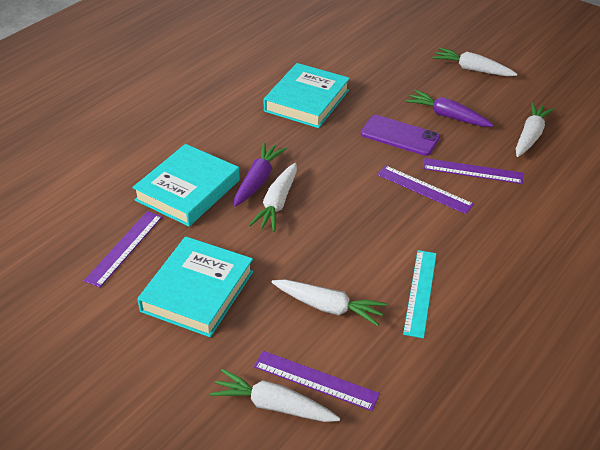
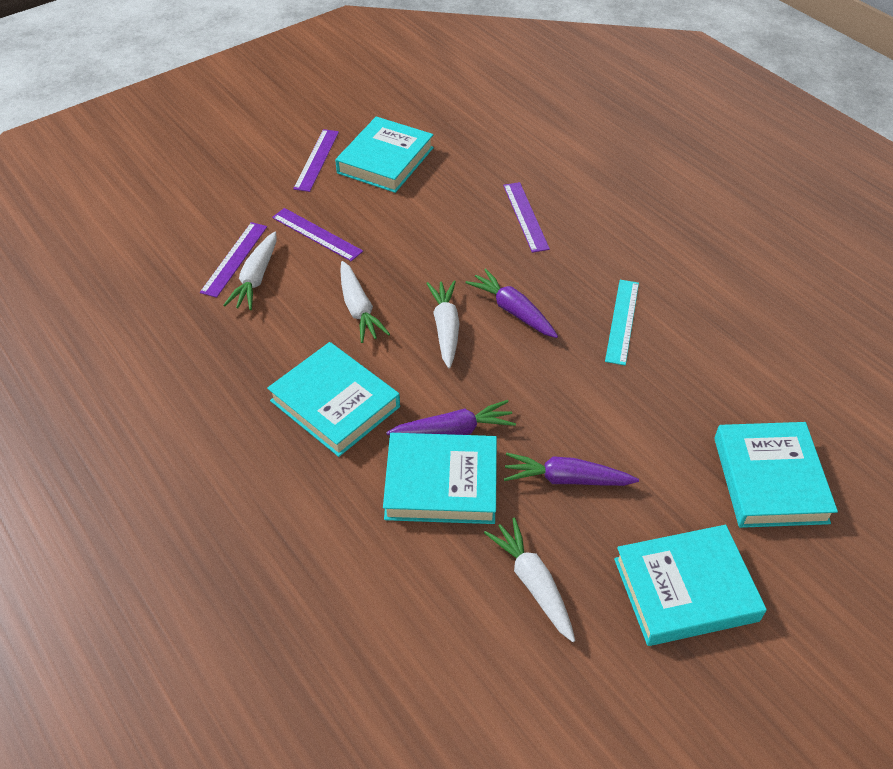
purple carrot: [234,142,287,207] [405,90,494,127] = 2 -> [386,400,516,435] [465,268,558,338] [504,452,639,486] = 3
purple phone: [361,115,440,156] = 1 -> none = 0
turquoise book: [132,144,240,227] [137,236,253,337] [264,63,350,128] = 3 -> [267,342,400,457] [335,116,434,193] [383,433,497,524] [614,525,767,646] [714,422,838,528] = 5
white carrot: [209,369,340,422] [249,163,297,232] [272,279,387,326] [433,47,517,76] [516,102,554,157] = 5 -> [223,231,277,310] [340,261,390,343] [426,281,459,368] [484,517,575,642] = 4

